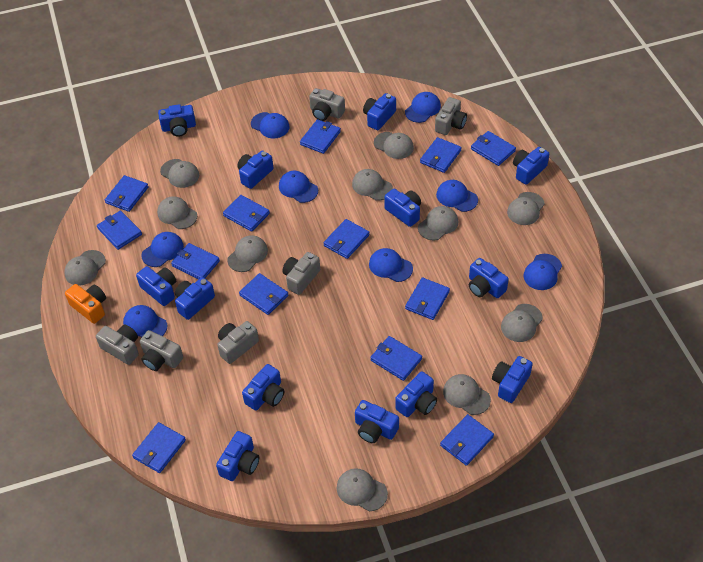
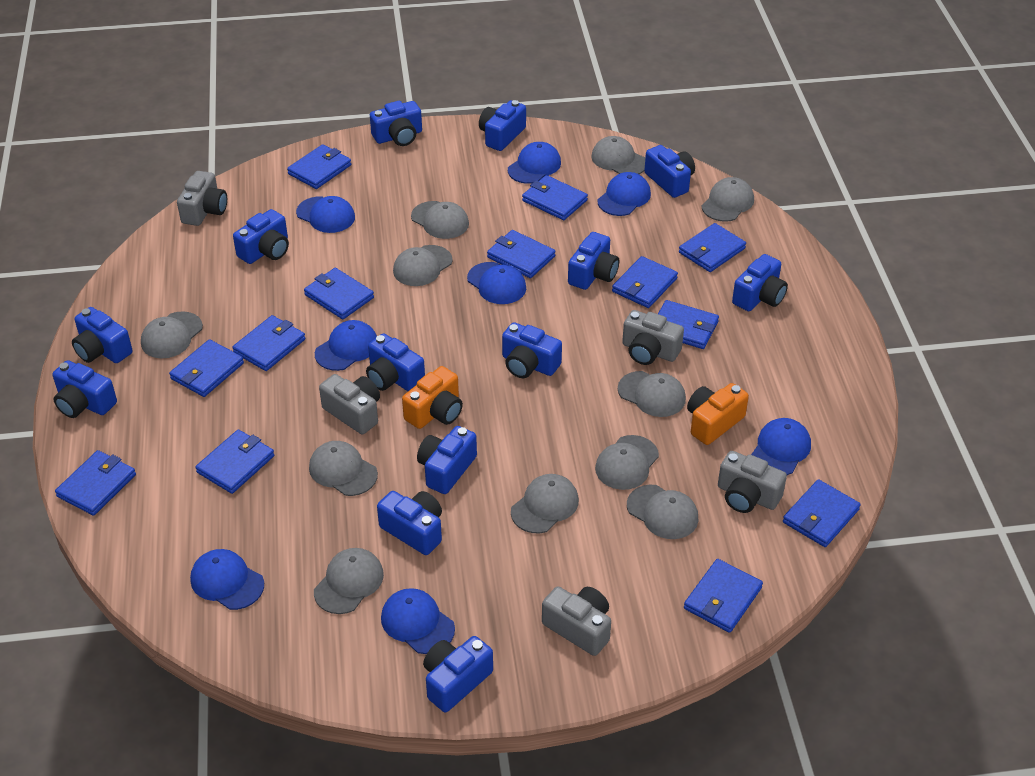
grey camera: [96,325,139,365] [140,330,183,371] [217,321,259,364] [282,252,320,295] [309,88,345,121] [435,97,467,135] = 6 -> [177,171,227,226] [319,374,380,434] [542,586,611,656] [622,310,684,365] [718,451,787,513] = 5
orange camera: [65,284,106,324] = 1 -> [402,366,463,429] [687,383,749,445] = 2

